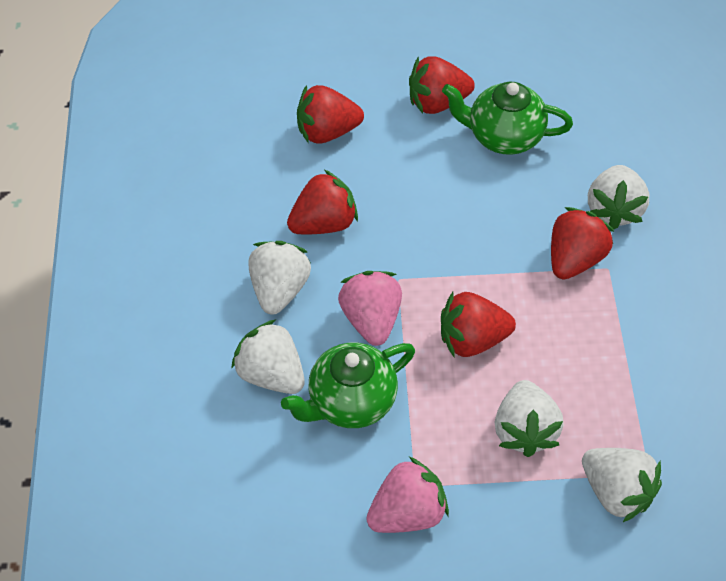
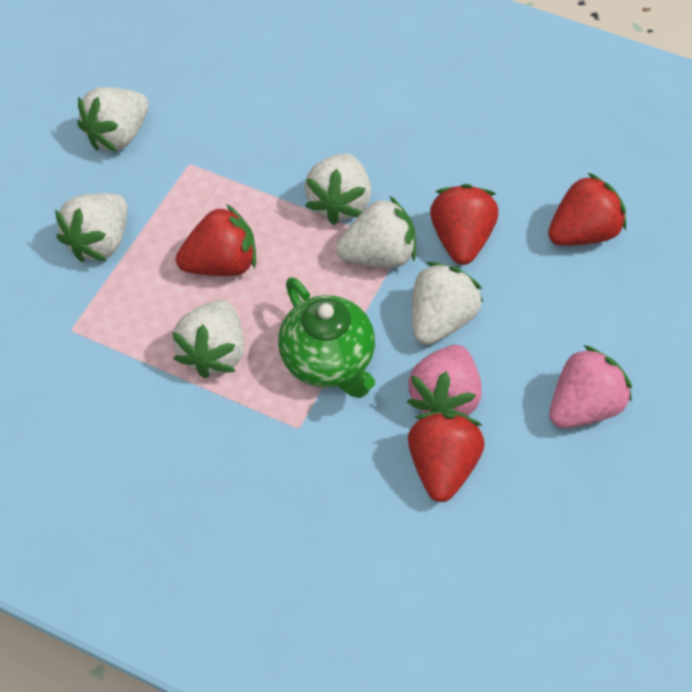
green teapot: [281,343,415,428] [442,82,573,155] = 2 -> [278,277,375,398] = 1
red strawberry: [287,170,358,234] [297,85,364,144] [409,56,475,114] [441,292,516,357] [551,207,614,279] = 5 -> [176,204,256,276] [408,412,485,502] [430,184,498,265] [548,173,626,246] = 4
white strawberry: [231,320,305,394] [248,241,311,315] [495,380,564,457] [582,448,662,523] [588,165,649,230] = 5 -> [55,193,127,262] [78,87,149,152] [172,300,245,378] [305,154,371,225] [336,196,416,268] [412,262,483,345] = 6

